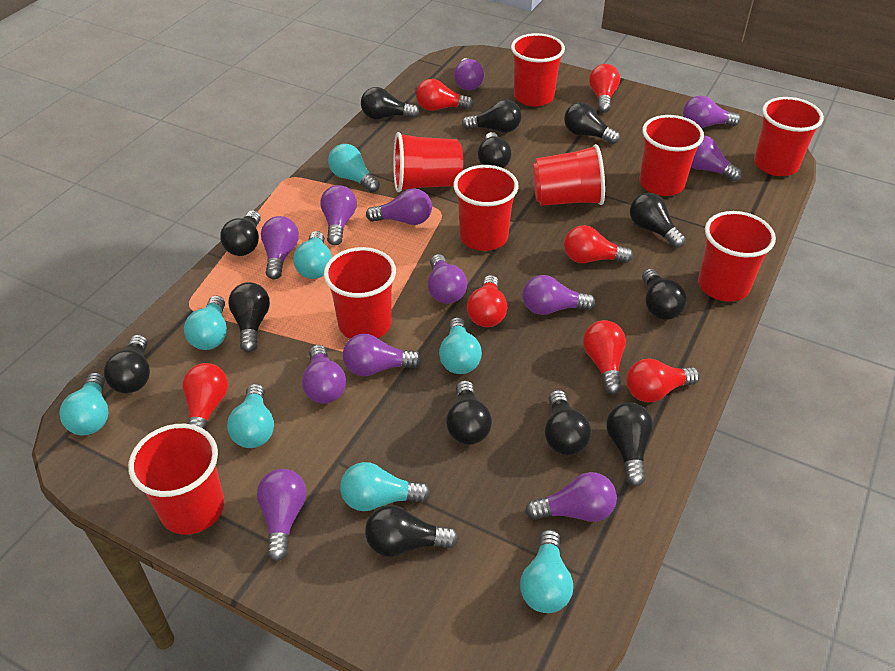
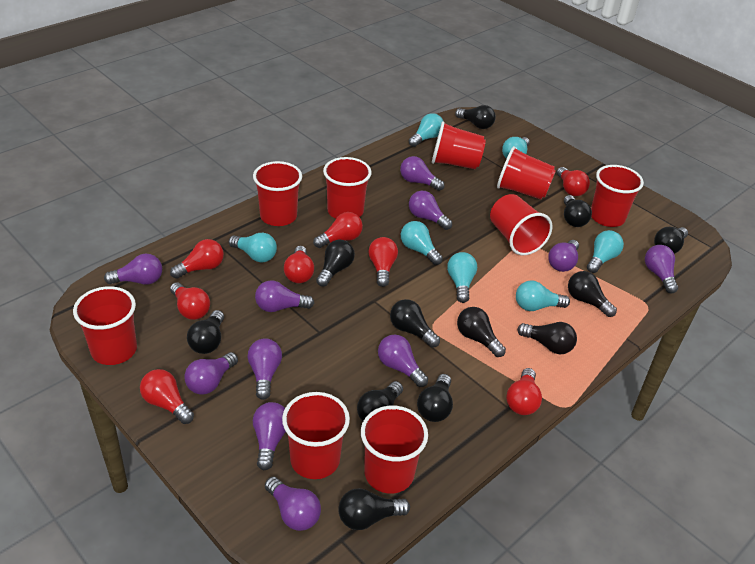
black light bulb: [104,334,150,393] [220,210,261,256] [228,282,270,352] [361,87,420,119] [365,505,459,557] [446,380,492,445] [462,100,522,133] [478,132,512,168] [545,390,591,455] [564,102,620,144] [606,402,653,487] [630,193,686,248] [642,268,687,320] = 13 -> [187,310,224,354] [316,239,355,287] [338,488,410,530] [357,381,403,421] [390,299,440,348] [417,374,453,422] [455,105,496,129] [457,307,506,357] [517,322,577,354] [564,195,592,227] [568,271,617,317] [654,227,688,254] = 12
purple light bulb: [257,469,306,561] [261,216,299,280] [302,345,346,404] [320,185,357,245] [343,334,422,376] [366,188,432,225] [428,254,467,304] [454,58,484,91] [523,275,595,315] [525,472,617,522] [683,96,741,128] [691,136,742,181] = 12 -> [104,253,162,285] [184,352,238,395] [248,339,282,400] [253,402,286,470] [255,280,314,312] [265,477,321,531] [378,335,428,387] [400,156,445,191] [409,191,452,230] [548,240,579,272] [645,245,678,293] = 11
red light bulb: [183,363,228,430] [416,79,474,111] [467,275,507,327] [564,225,633,263] [583,320,626,395] [589,64,620,113] [626,359,700,402] = 7 -> [140,369,194,424] [170,239,224,279] [170,282,210,320] [284,246,314,283] [313,212,363,248] [368,237,398,287] [506,368,542,415] [557,167,590,196] = 8
turquoise light bulb: [59,372,108,435] [184,295,227,350] [227,384,274,448] [293,231,332,279] [328,144,380,193] [340,462,431,511] [439,317,482,374] [520,530,573,613] = 8 -> [229,233,277,262] [401,221,443,265] [409,113,443,147] [447,252,477,303] [502,137,530,159] [516,280,570,311] [587,230,624,273] = 7

